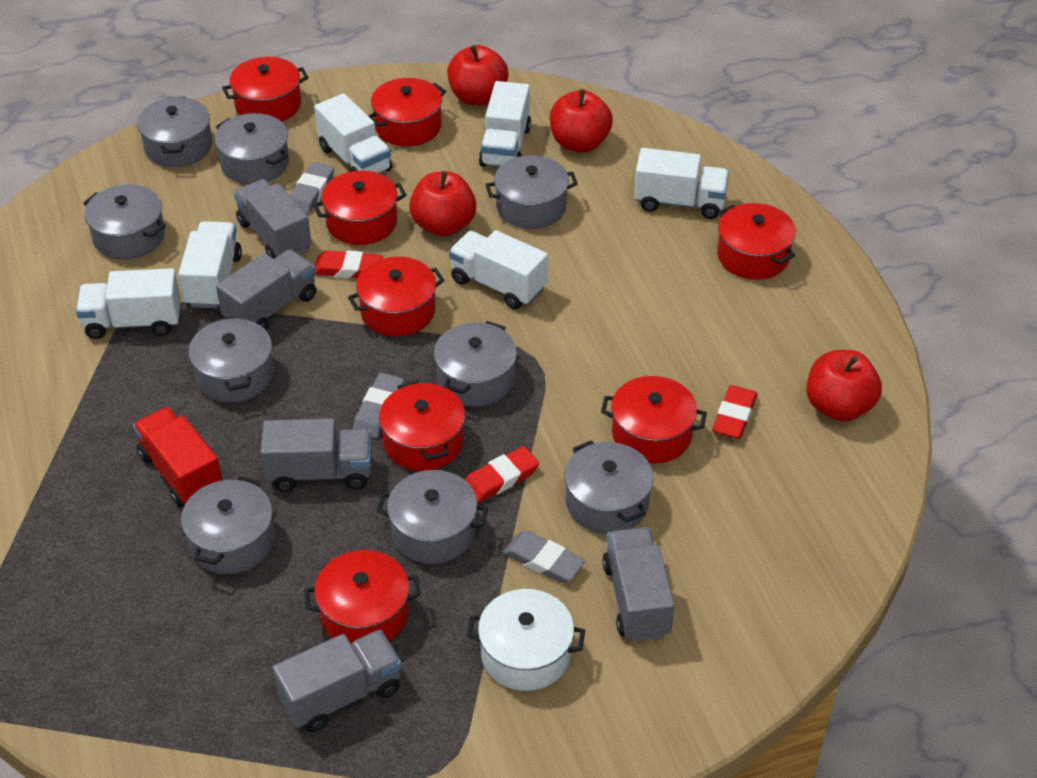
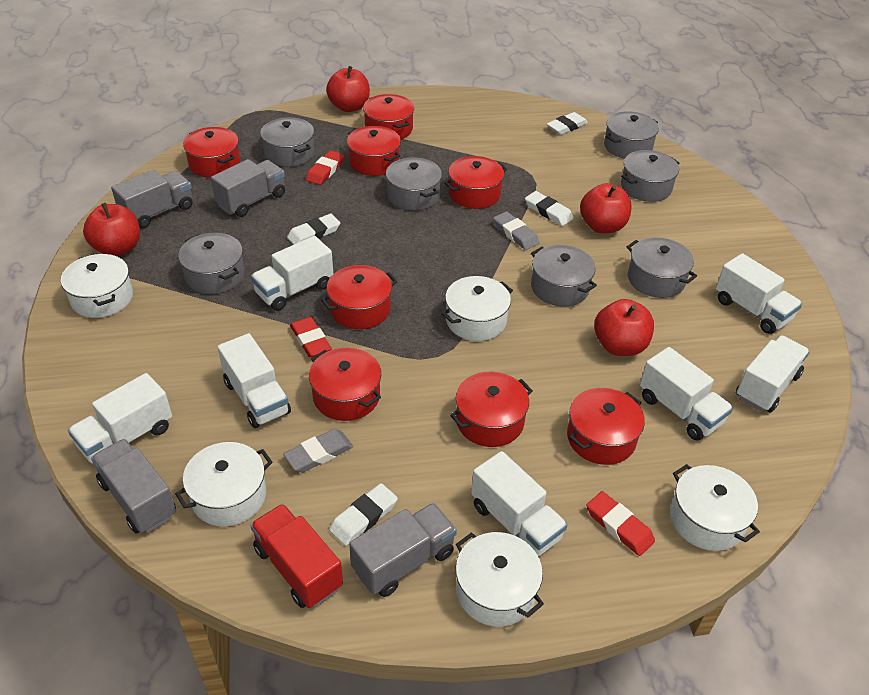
grey eraser: [290,162,334,215] [353,373,404,438] [503,531,585,583] = 3 -> [283,429,353,472] [493,211,539,250] = 2
grey pot: [83,184,166,260] [137,97,212,167] [181,476,275,574] [188,316,274,402] [214,113,289,184] [377,470,488,564] [434,321,517,407] [485,155,578,229] [564,440,654,534] = 9 -> [178,233,245,294] [260,117,315,167] [386,157,442,210] [531,245,597,306] [604,111,659,159] [621,150,679,202] [627,237,697,298] = 7
grey truck: [216,249,316,330] [234,179,311,259] [261,418,372,492] [272,630,402,732] [602,527,674,642] = 5 -> [91,439,176,534] [111,170,193,228] [211,159,285,217] [349,503,457,597] = 4
white eraser: none = 0 -> [287,214,340,245] [329,483,398,546] [525,191,573,226] [547,112,588,135] = 4
white pot: [467,589,585,691] = 1 -> [61,254,133,318] [175,442,273,527] [442,276,513,341] [456,532,544,627] [670,464,760,551] = 5
white truck: [76,268,181,339] [178,221,242,308] [314,93,392,174] [449,230,548,309] [479,81,531,167] [634,148,729,219] = 6 -> [68,373,172,463] [217,333,291,428] [251,236,333,311] [471,451,568,556] [640,347,733,440] [716,253,802,334] [736,335,810,413] = 7

